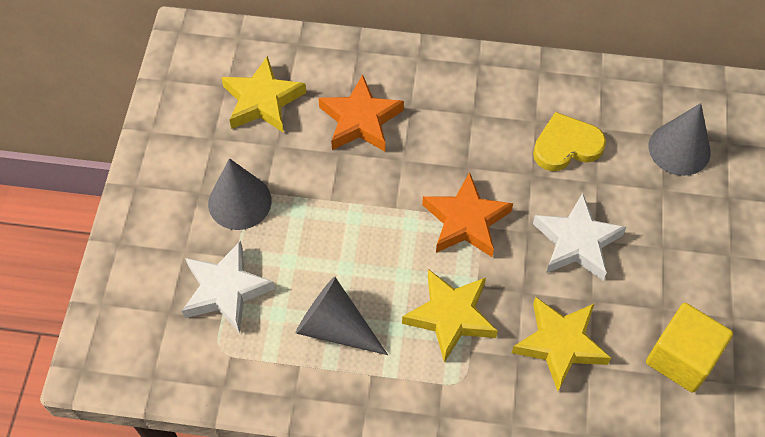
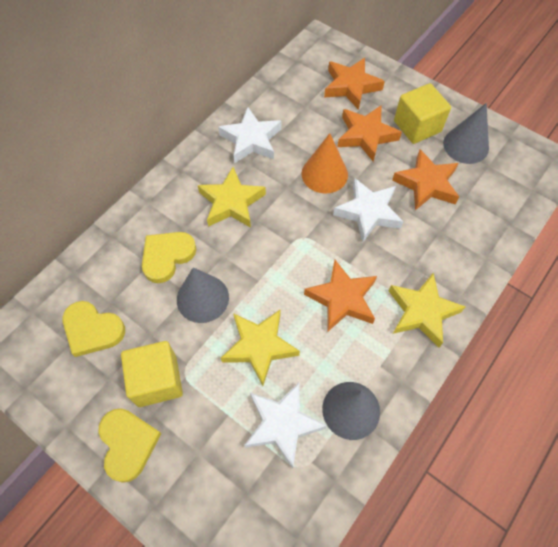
orange cone: none = 0 -> [302,133,348,193] = 1
orange star: [318,75,404,152] [422,172,513,257] = 2 -> [304,260,377,332] [324,58,385,110] [337,106,402,162] [392,149,459,210] = 4
white star: [182,241,275,333] [533,193,627,280] = 2 -> [218,107,282,163] [244,381,327,469] [333,178,404,243] = 3
yellow cube: [646,303,733,393] = 1 -> [121,341,183,407] [394,83,451,144] = 2
yellow heart: [533,112,606,171] = 1 -> [63,301,125,357] [98,408,161,483] [142,232,196,283] = 3

